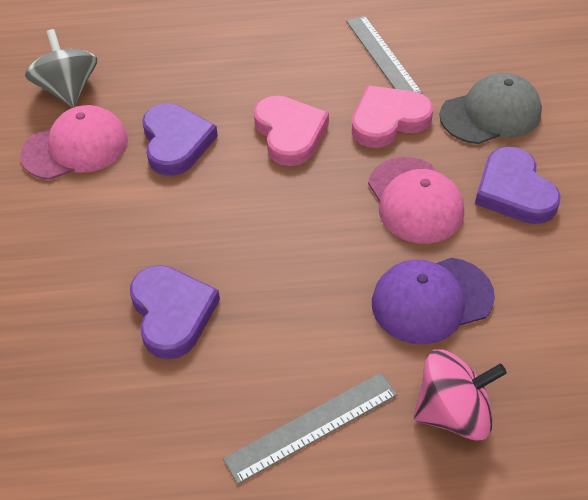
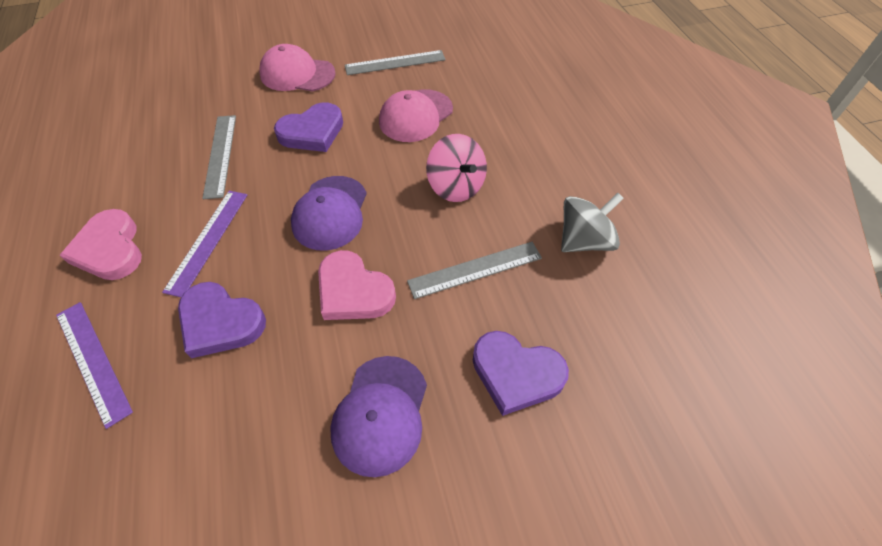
grey cap: [439,73,542,144] = 1 -> none = 0
grey ruler: [223,372,398,484] [346,15,422,94] = 2 -> [202,115,236,199] [345,50,446,75] [407,242,542,299] = 3
purple cap: [372,258,495,344] = 1 -> [291,176,367,251] [330,356,427,477] = 2
purple ruler: none = 0 -> [56,302,133,429] [162,191,247,297] = 2

